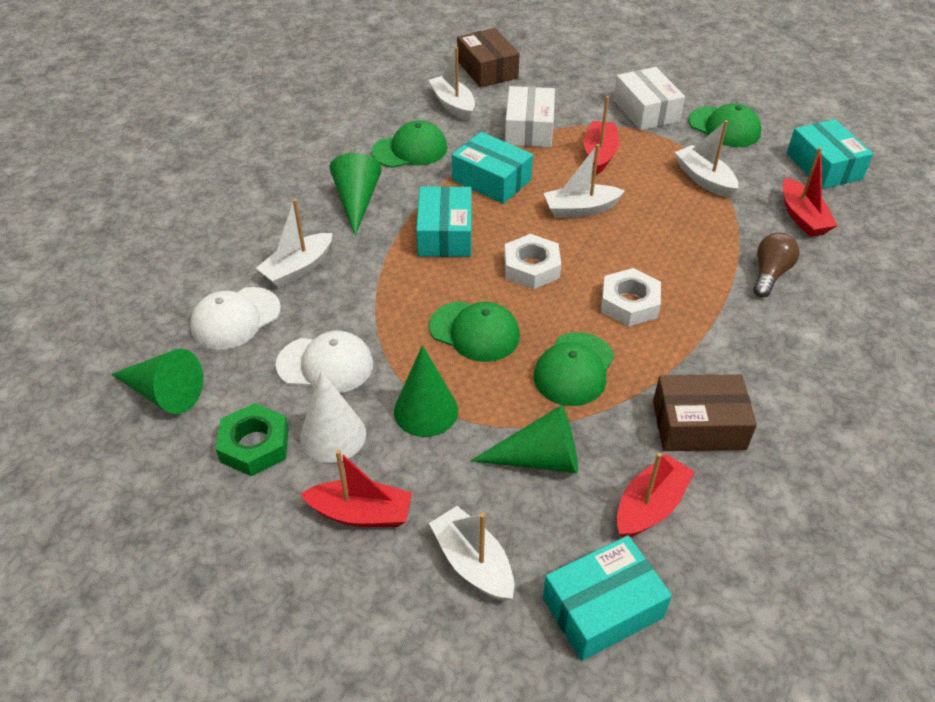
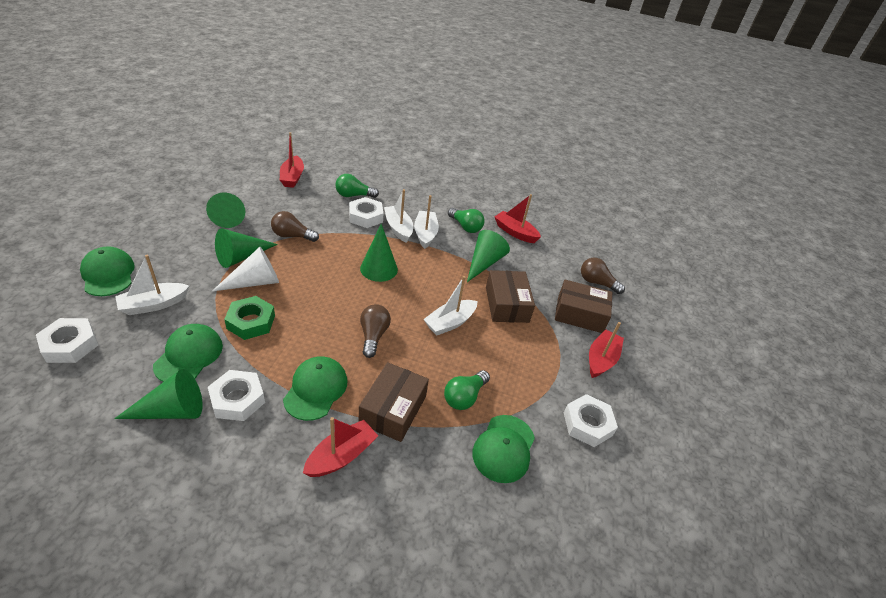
brown box: [457,28,520,88] [653,374,757,451] = 2 -> [359,362,429,442] [486,270,535,323] [555,280,612,333] = 3
brown light bulb: [753,232,800,297] = 1 -> [271,211,319,242] [360,304,391,358] [581,258,625,294] = 3
green cone: [111,349,203,414] [330,153,382,235] [394,345,458,437] [470,405,578,473] = 4 -> [114,369,203,419] [206,193,245,228] [215,228,278,268] [360,224,398,282] [467,230,510,282] = 5
green light bulb: none = 0 -> [335,174,379,198] [444,370,490,410] [448,208,485,233] = 3
turquoise box: [416,186,472,257] [452,132,533,204] [543,536,672,661] [787,119,873,189] = 4 -> none = 0
white boat: [256,199,332,288] [429,47,475,121] [429,506,514,601] [544,144,625,218] [675,120,738,198] = 5 -> [115,255,189,315] [384,189,413,243] [414,195,439,249] [423,276,477,336] = 4
white box: [505,86,555,147] [613,67,685,131] = 2 -> none = 0
white cap: [190,287,281,350] [276,331,373,393] = 2 -> none = 0
white nut: [504,234,561,289] [601,268,661,327] = 2 -> [36,318,98,363] [208,370,265,421] [349,197,383,228] [564,394,618,447] = 4

